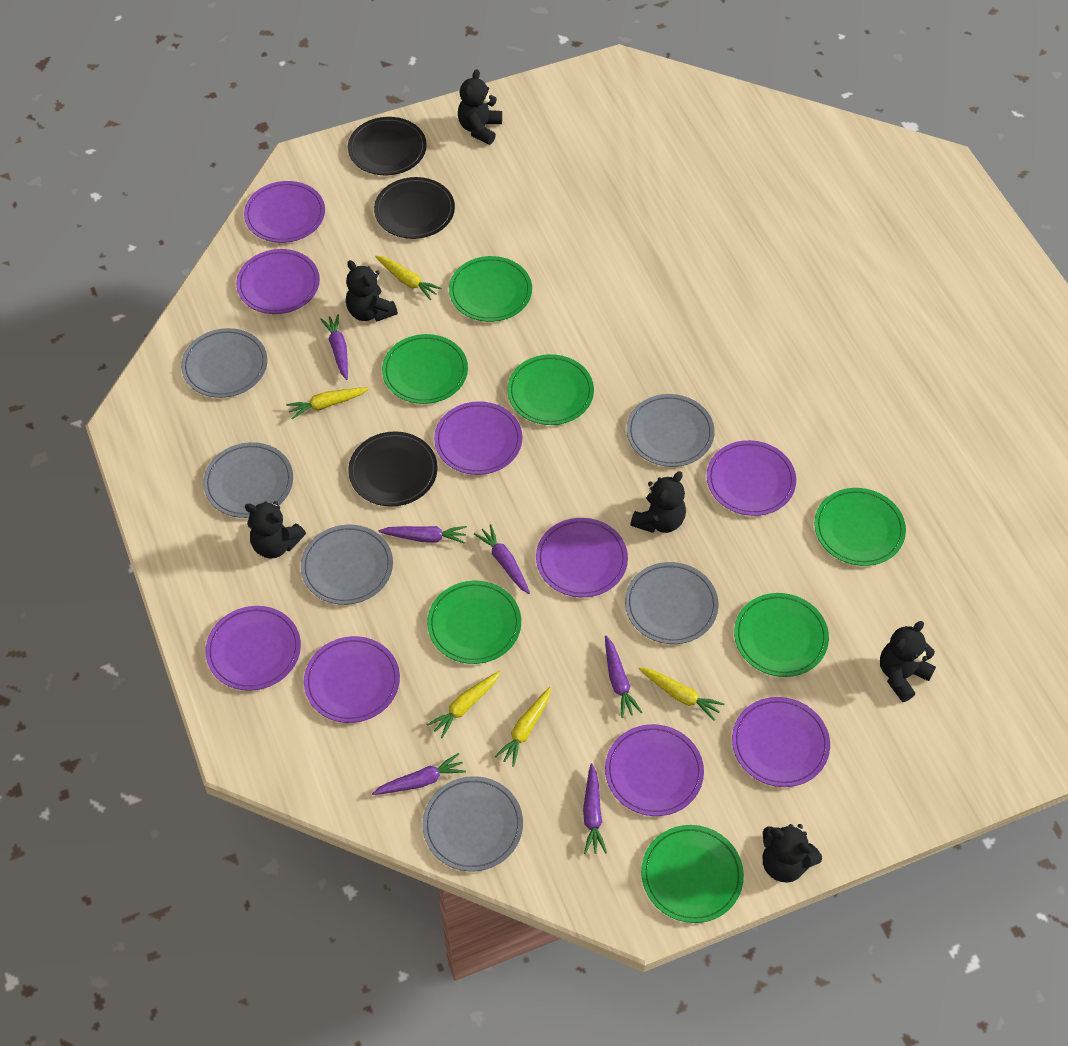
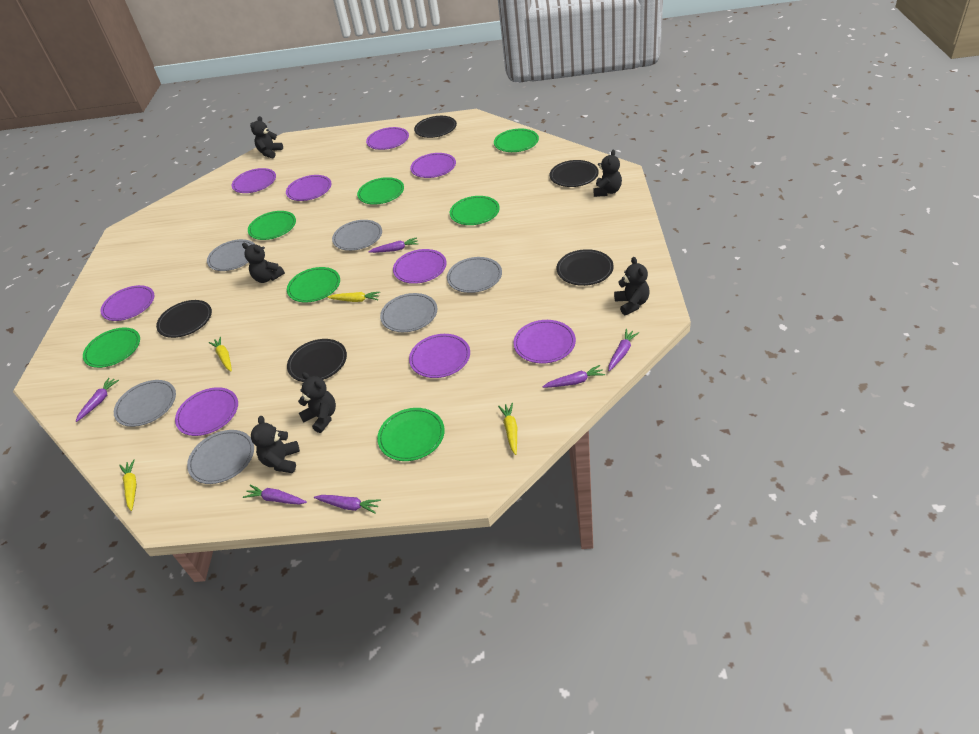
black plate: [348,117,427,175] [348,431,438,507] [374,177,455,239] = 3 -> [156,300,212,338] [287,339,347,382] [414,116,457,138] [550,160,599,187] [556,249,614,286] = 5
yellow carrot: [286,387,369,419] [375,256,442,300] [427,671,501,738] [495,687,551,767] [639,667,724,721] = 5 -> [119,460,137,511] [209,337,232,371] [327,292,380,302] [498,403,517,455] = 4

